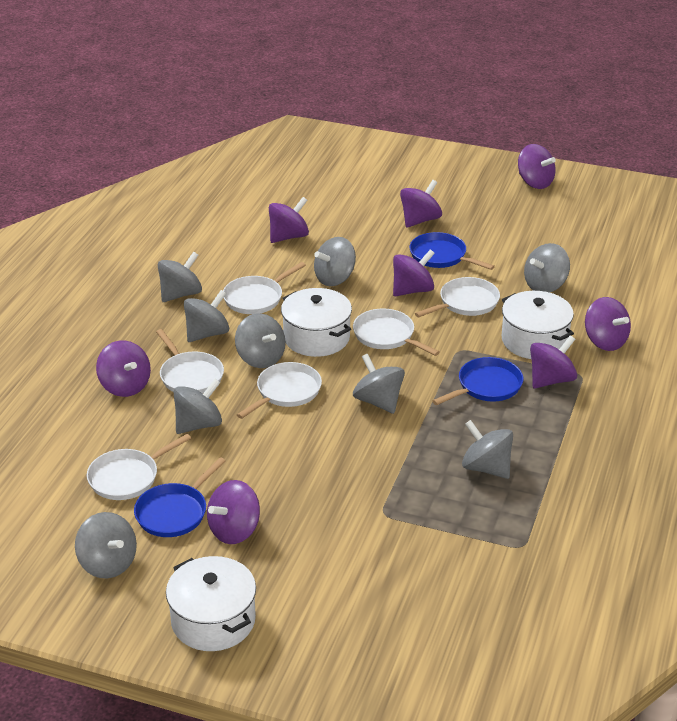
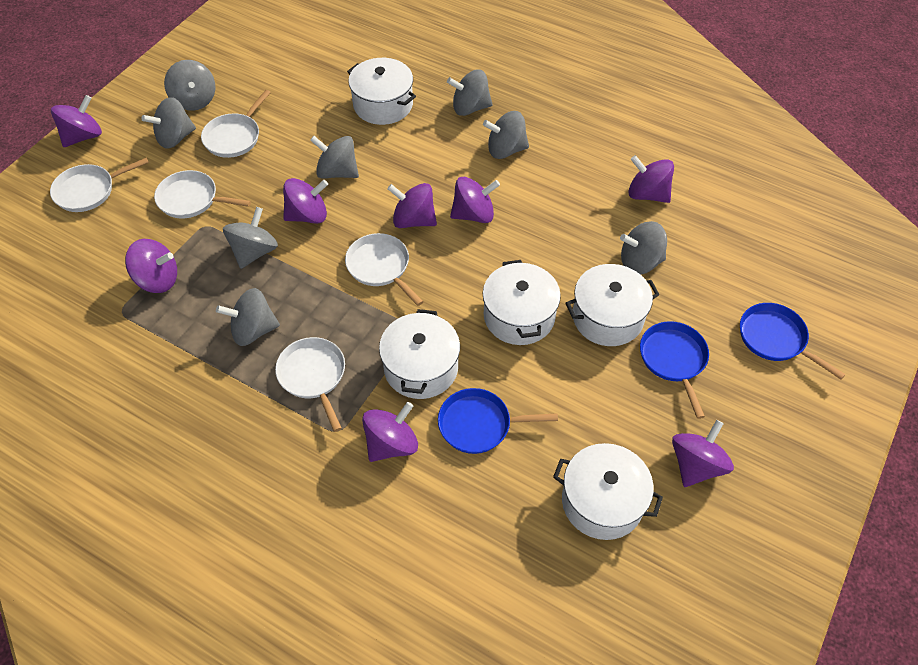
grey spinning top: [75,512,137,578] [158,251,202,302] [174,379,222,434] [184,290,229,342] [235,313,286,368] [314,237,356,286] [353,354,405,414] [462,420,513,479] [524,243,570,293] = 9 -> [141,97,196,149] [164,60,215,111] [216,288,280,346] [223,207,278,269] [310,136,359,179] [447,70,493,116] [483,111,529,159] [620,221,667,275] = 8
white pan: [87,434,191,500] [156,329,224,393] [223,262,306,314] [237,362,322,419] [353,309,440,356] [415,277,500,317] = 6 -> [50,157,149,212] [154,170,251,218] [201,90,271,158] [275,337,345,432] [345,233,423,306] = 5
white pot: [166,556,256,651] [281,288,352,357] [502,291,574,359] = 3 -> [347,58,416,125] [379,309,460,399] [483,260,561,345] [553,443,663,540] [565,264,660,346] = 5

